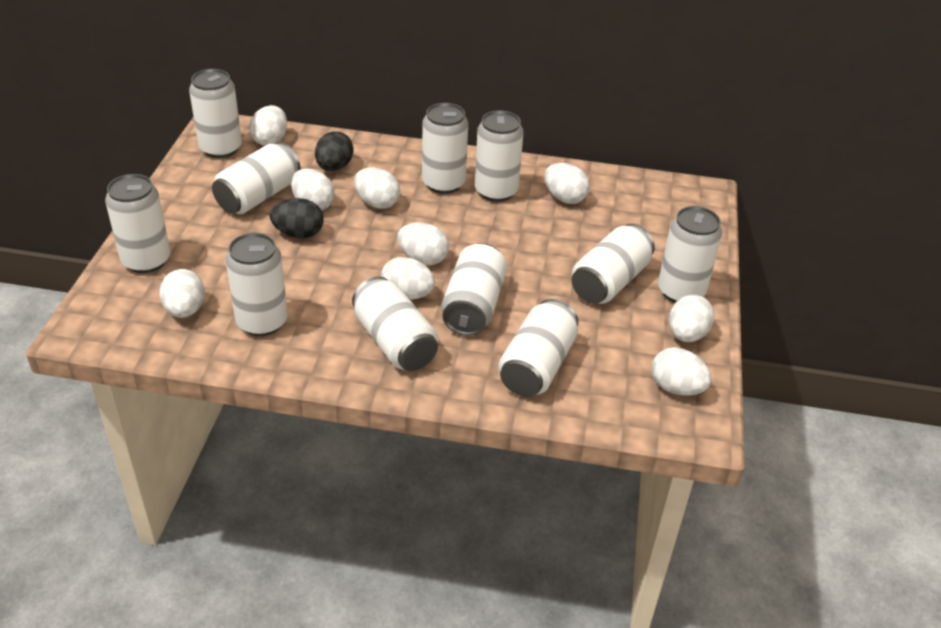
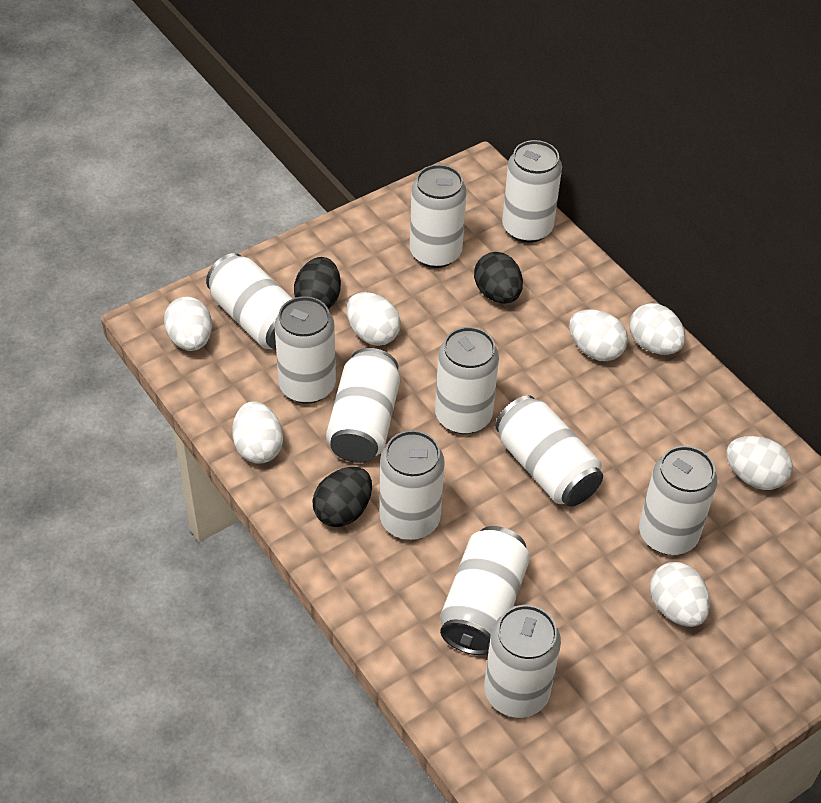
black egg: [270,198,323,238] [315,131,353,171] = 2 -> [294,257,341,309] [312,467,372,527] [474,252,523,304] = 3
white egg: [159,269,205,318] [249,105,287,146] [291,169,335,210] [354,167,400,209] [381,257,435,300] [397,223,449,265] [544,163,590,204] [652,347,711,396] [669,295,714,342] = 9 -> [164,296,212,351] [232,401,283,464] [347,292,401,346] [569,310,628,361] [629,303,686,355] [650,562,710,627] [726,436,792,490] = 7

